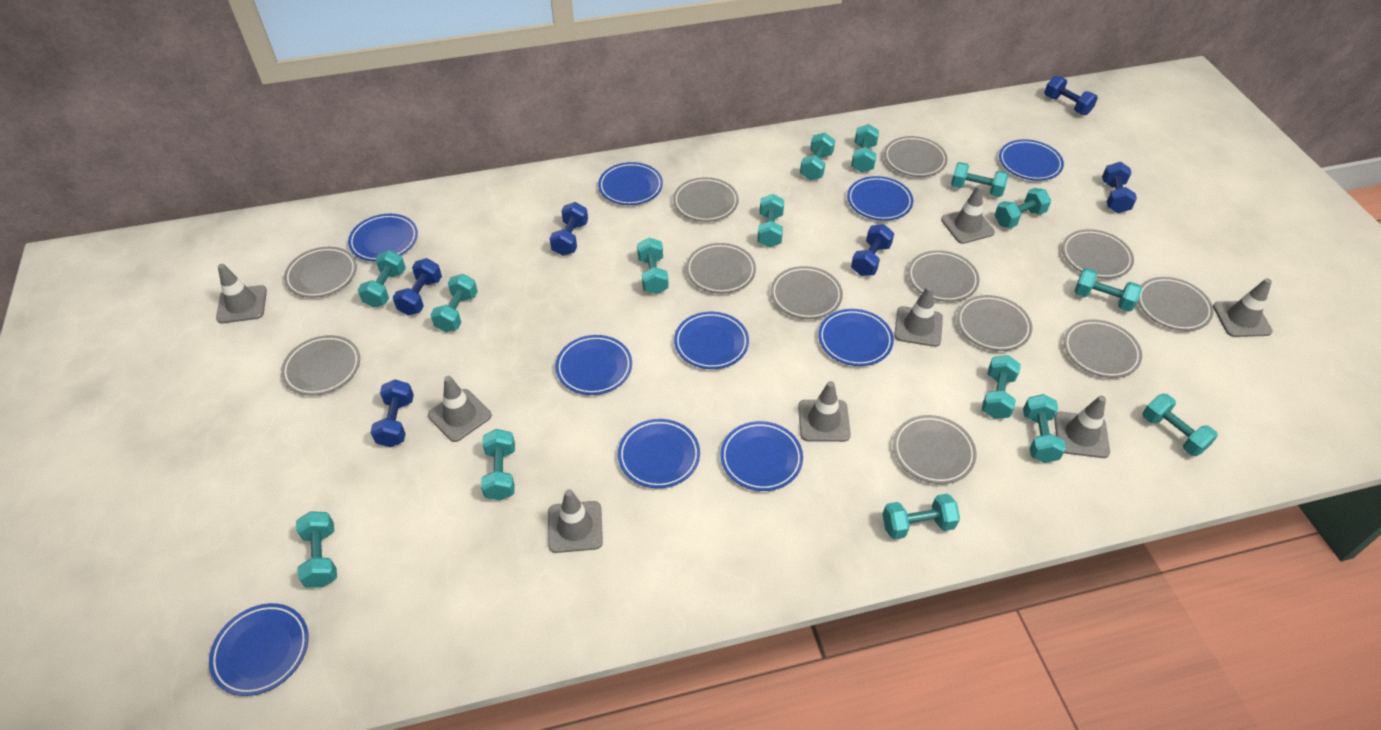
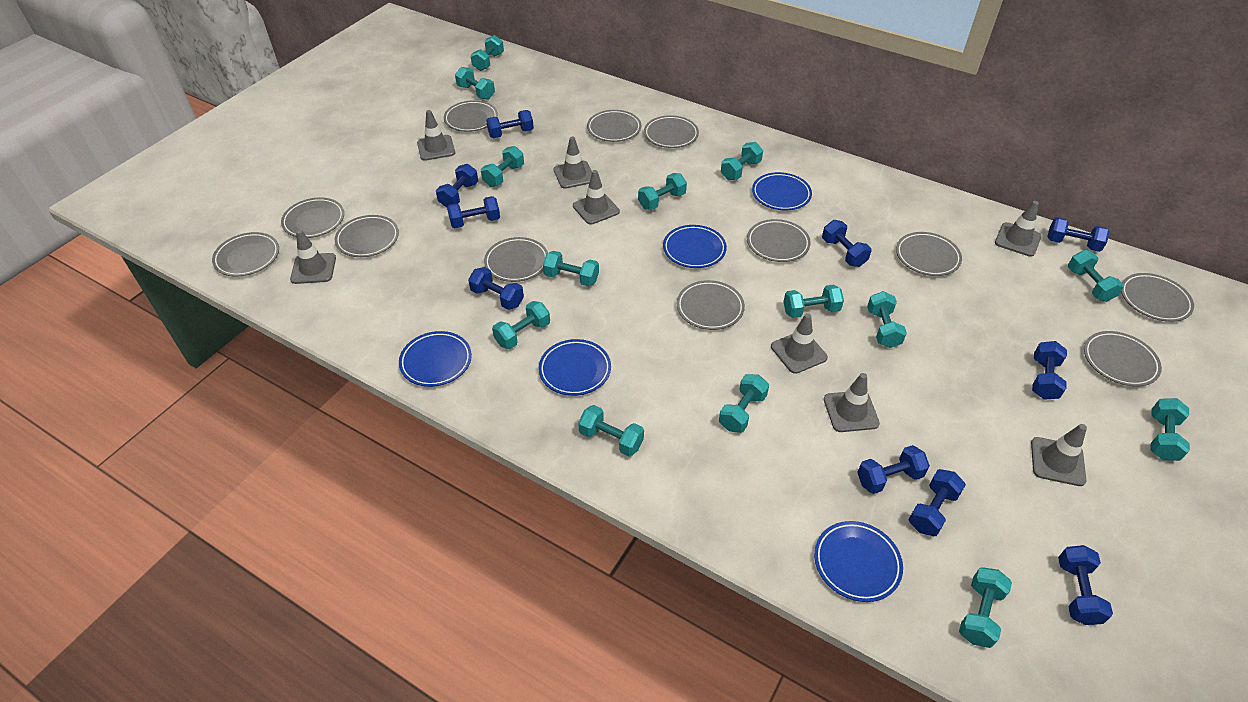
blue dumbbell: [370,379,414,447] [393,258,442,315] [550,202,588,256] [851,224,894,276] [1044,75,1098,115] [1102,162,1137,213] = 6 -> [436,164,478,208] [447,196,500,228] [468,267,524,310] [486,110,534,138] [822,220,871,267] [857,445,930,494] [909,469,966,536] [1032,341,1067,400] [1047,217,1110,252] [1058,545,1113,625] = 10
blue plate: [209,603,309,696] [348,214,418,262] [556,335,632,395] [598,162,663,205] [618,419,700,488] [674,312,749,369] [721,421,803,491] [818,309,894,366] [847,176,913,221] [999,139,1064,181] = 10 -> [399,331,472,387] [539,339,611,396] [663,225,727,268] [752,172,812,210] [814,521,903,602] = 5
turquoise dumbbell: [296,511,337,588] [358,250,406,307] [430,274,478,332] [481,429,515,500] [637,238,669,294] [757,194,784,247] [800,133,835,180] [851,124,879,173] [882,494,960,540] [951,162,1008,197] [982,355,1021,419] [994,188,1051,228] [1023,394,1066,463] [1074,268,1142,312] [1142,394,1218,456] = 15 -> [455,67,495,100] [470,35,504,71] [481,146,524,187] [492,301,550,349] [543,251,599,286] [578,405,644,456] [638,173,687,210] [719,374,769,433] [721,142,763,180] [783,284,844,318] [867,291,907,348] [959,567,1012,648] [1068,250,1124,302] [1150,398,1190,461] = 14

